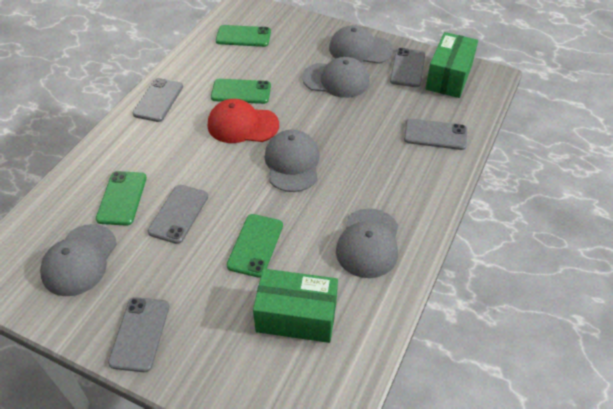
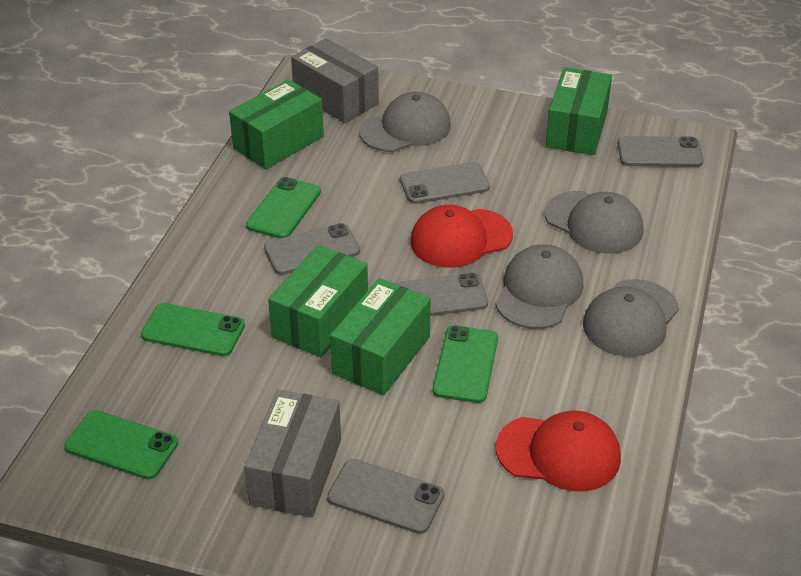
green box: [253,269,338,343] [425,32,478,98] = 2 -> [229,79,324,170] [268,245,368,358] [330,278,431,395] [546,67,612,155] = 4
grey box: none = 0 -> [244,390,341,518] [291,38,379,123] = 2
grey cap: [40,224,117,296] [265,130,320,192] [302,57,370,98] [329,25,393,64] [336,208,398,278] = 5 -> [359,92,451,152] [495,244,584,329] [544,191,643,254] [583,279,679,357] = 4
red cap: [208,99,279,143] = 1 -> [411,205,513,268] [496,411,621,492] = 2

